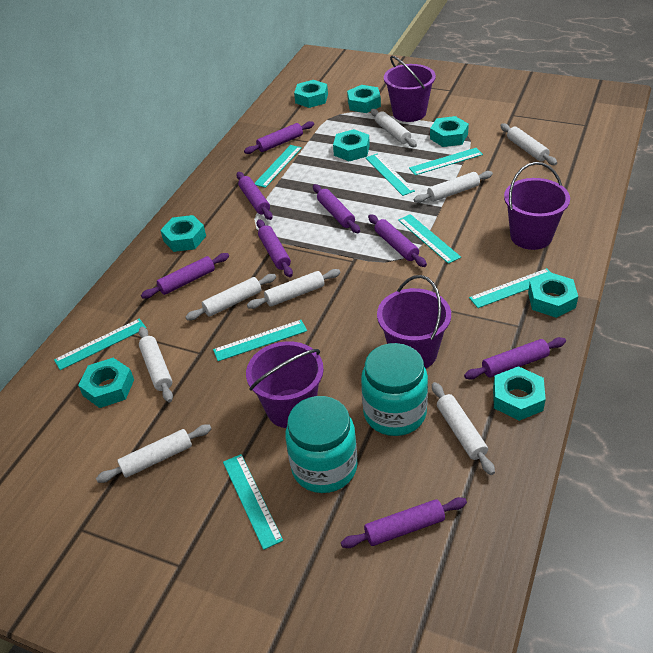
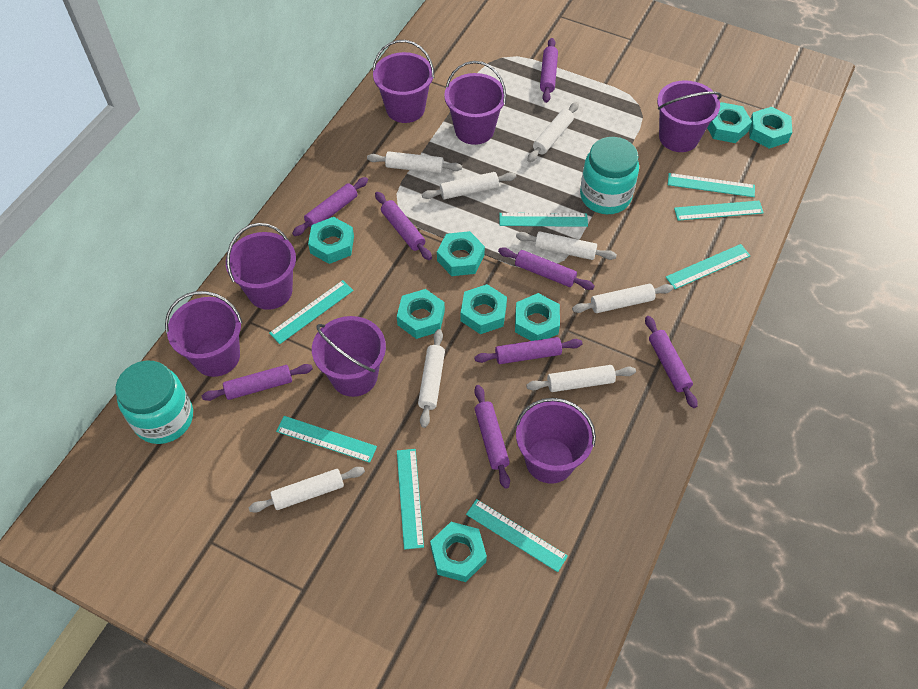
purple bucket: [246,341,324,428] [377,275,451,368] [384,56,436,122] [504,162,570,250] = 4 -> [165,291,243,377] [226,223,296,310] [312,316,386,397] [373,40,434,123] [444,61,506,145] [516,398,596,483] [657,80,722,152] = 7

